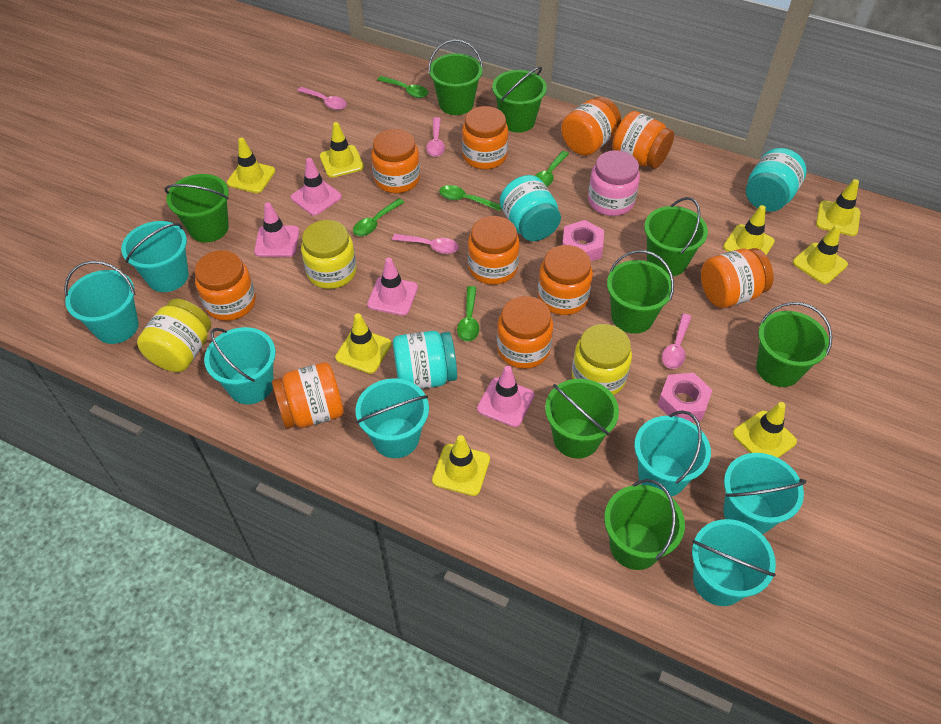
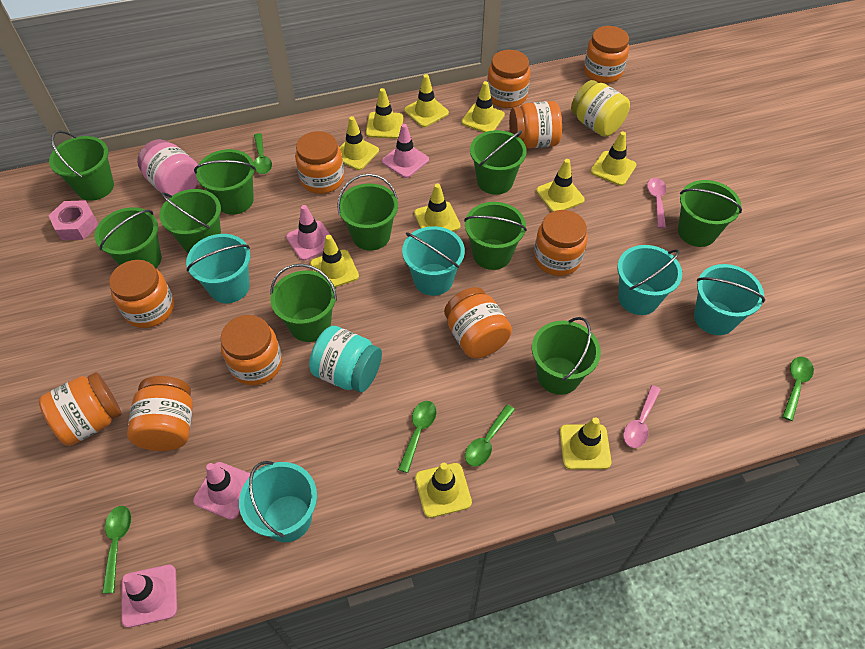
green bucket: [165,174,229,243] [428,39,483,115] [492,67,547,133] [545,379,619,459] [604,479,685,570] [607,250,674,334] [644,197,708,276] [756,302,833,387] = 8 -> [49,130,114,201] [95,207,162,268] [159,189,221,253] [194,149,256,215] [270,264,337,342] [337,174,398,251] [464,202,527,270] [470,130,527,195] [532,317,601,395] [678,180,742,247] = 10
pink nut: [562,220,604,261] [658,373,712,422] = 2 -> [48,200,98,240] = 1
pink spoon: [297,87,347,110] [392,234,459,254] [426,117,445,157] [662,314,692,369] = 4 -> [623,385,661,448] [647,178,666,228] = 2
turquoise bucket: [64,261,139,344] [121,221,189,292] [204,327,276,404] [355,378,429,458] [634,410,711,497] [692,519,776,606] [723,453,806,535] = 7 -> [186,234,250,303] [239,461,317,542] [402,226,465,296] [617,245,682,315] [694,264,765,335] = 5
turquoise jar: [393,331,457,389] [500,175,561,241] [746,148,807,212] = 3 -> [309,326,382,392] = 1
yellow jar: [137,298,211,372] [301,220,356,289] [572,324,632,395] = 3 -> [571,80,630,137] = 1
yellow traffic cone: [227,138,275,193] [320,122,364,178] [335,313,392,374] [432,435,490,496] [723,205,775,255] [733,402,797,458] [793,225,848,284] [816,179,860,236] = 8 -> [310,235,359,287] [339,116,379,170] [366,88,403,139] [404,74,449,127] [414,184,461,231] [415,463,472,518] [461,81,505,132] [536,159,585,212] [560,417,612,470] [591,132,636,186] = 10

